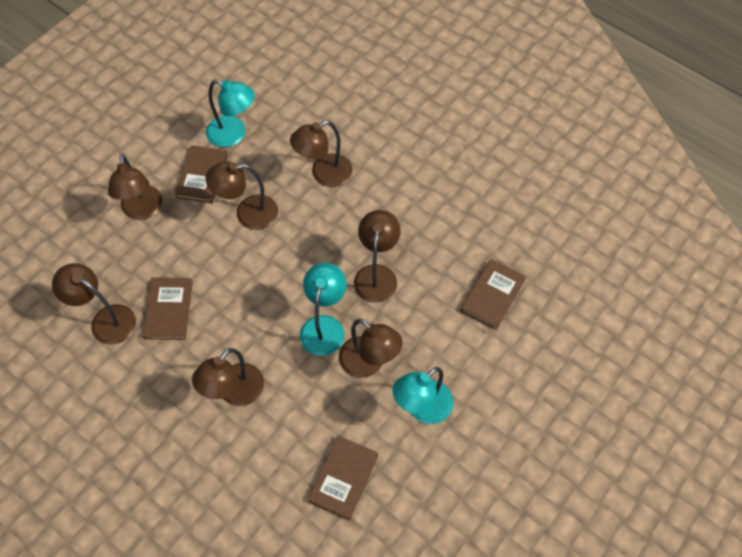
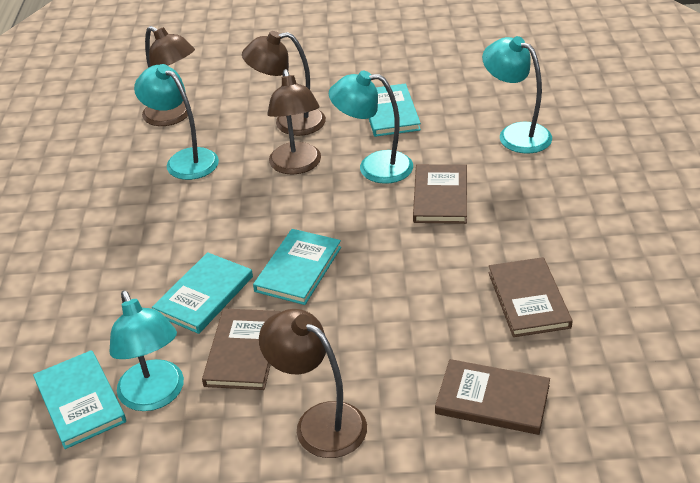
brown lamp: [52,263,136,345] [108,154,162,220] [192,348,264,406] [205,161,278,230] [290,121,352,187] [339,319,403,378] [354,210,401,303] = 7 -> [142,26,195,126] [242,31,326,136] [259,309,367,458] [267,69,321,175] = 4
turquoise book: none = 0 -> [33,350,126,449] [152,252,253,334] [253,229,341,305] [369,84,421,137] = 4
turquoise lamp: [206,79,255,147] [300,263,347,356] [393,367,453,424] = 3 -> [109,290,184,411] [134,64,219,180] [329,71,413,184] [482,36,552,154] = 4

